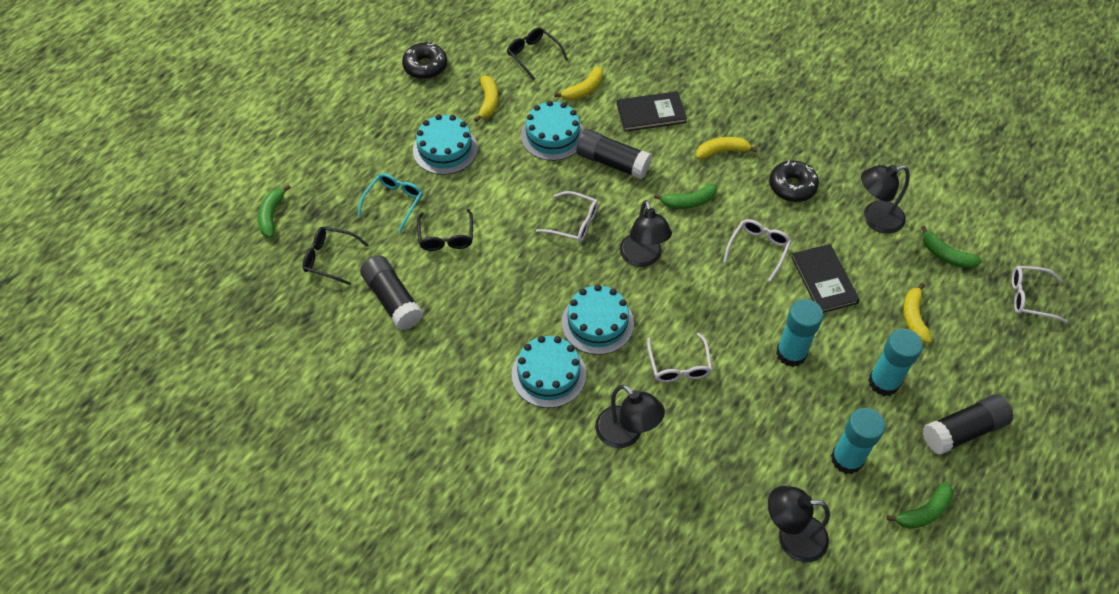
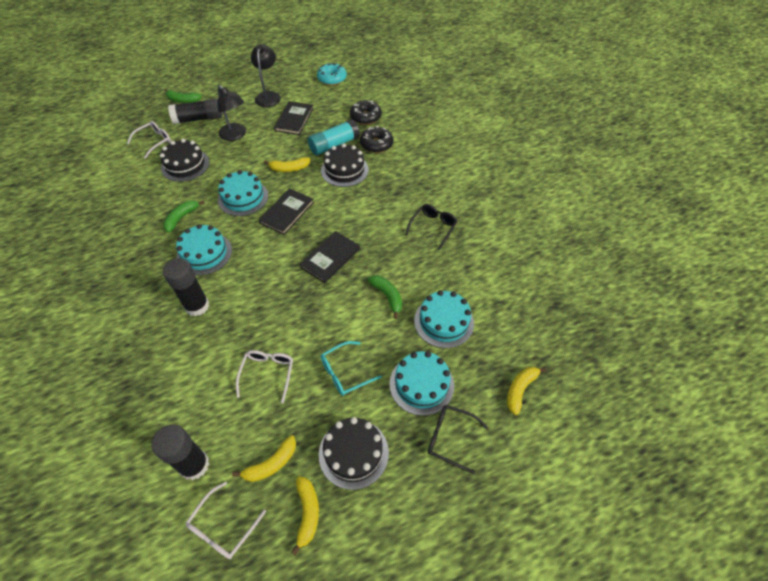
black book: [617,91,687,132] [791,244,860,313] = 2 -> [259,188,314,235] [274,101,313,135] [300,231,360,283] = 3
black cake: none = 0 -> [160,139,209,182] [319,417,389,490] [321,143,369,187] = 3
black glasses: [303,227,368,285] [417,209,473,251] [507,27,568,81] = 3 -> [405,204,457,250] [428,405,488,474] = 2
black lamp: [595,385,665,448] [620,200,672,267] [768,486,830,562] [861,165,910,234] = 4 -> [217,85,246,141] [251,44,281,107] = 2
green banana: [258,185,291,238] [654,184,717,209] [887,482,953,529] [921,226,982,269] = 4 -> [163,200,205,233] [164,89,202,103] [367,275,402,319] = 3
turquoise donut: none = 0 -> [317,63,347,86] = 1
turquoise glue stick: [776,299,823,367] [831,408,885,474] [868,329,923,396] = 3 -> [308,119,360,155] = 1
white glasses: [536,191,598,243] [647,333,712,383] [723,219,791,282] [1012,266,1067,323] = 4 -> [127,121,171,159] [186,482,266,559] [236,350,293,403] = 3

